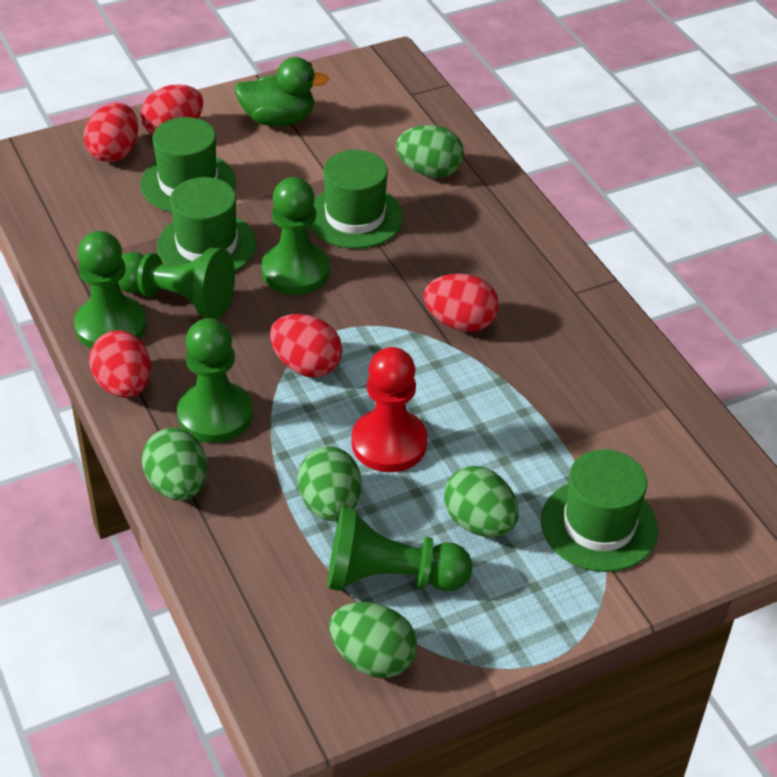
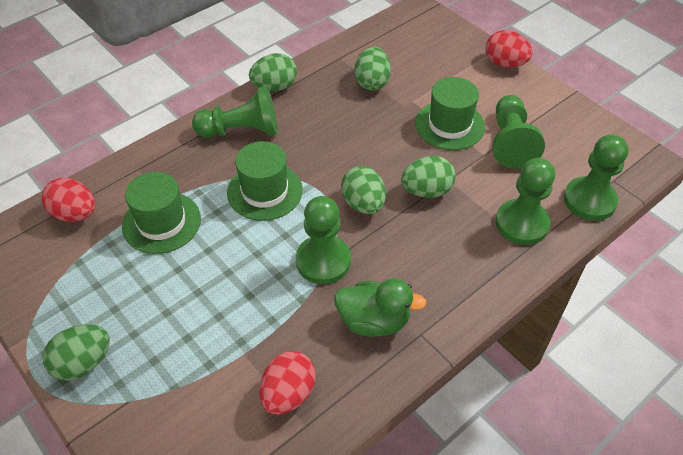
green hat: [140,117,236,212] [157,177,257,271] [309,150,404,249] [541,449,658,572] = 4 -> [122,172,201,254] [227,141,303,221] [415,77,485,150] = 3
red egg: [84,103,138,162] [89,330,151,398] [141,84,203,135] [270,314,343,377] [424,274,499,332] = 5 -> [42,178,95,222] [260,351,316,415] [486,30,533,68] = 3
red pawn: [352,347,427,472] = 1 -> none = 0

